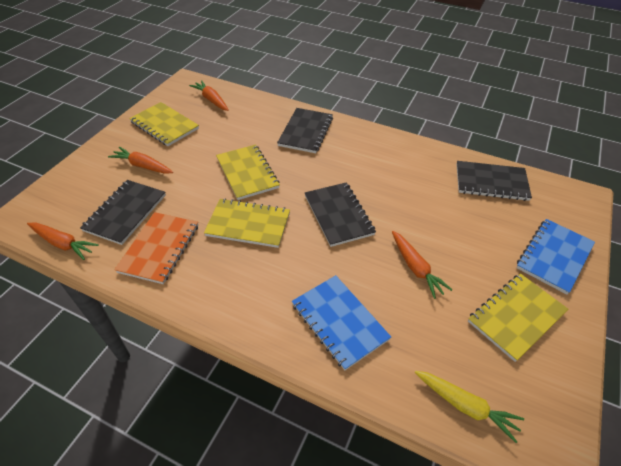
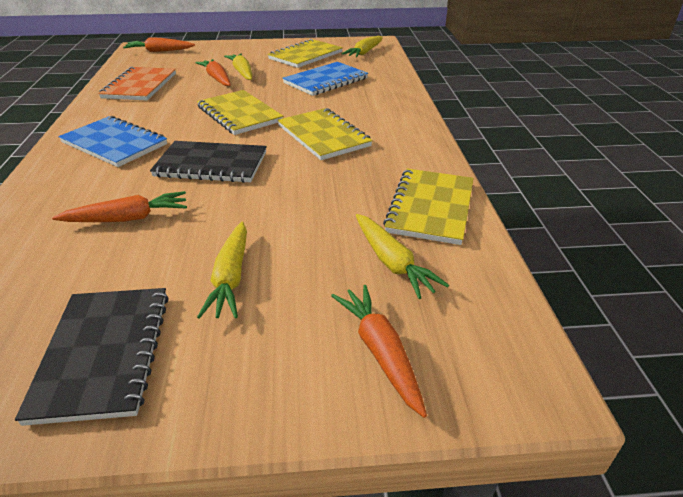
black notebook: [80,180,166,245] [277,108,333,153] [305,183,376,247] [456,161,532,201] = 4 -> [15,288,169,426] [150,141,267,183] = 2
yellow carrot: [414,371,524,443] = 1 -> [197,222,247,319] [224,54,252,80] [342,36,383,57] [356,214,449,299] = 4

